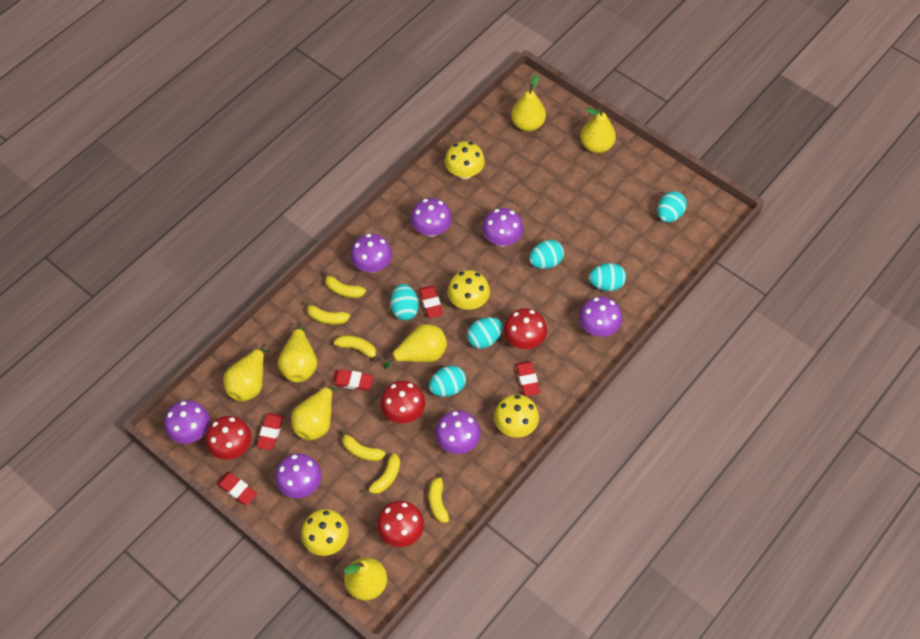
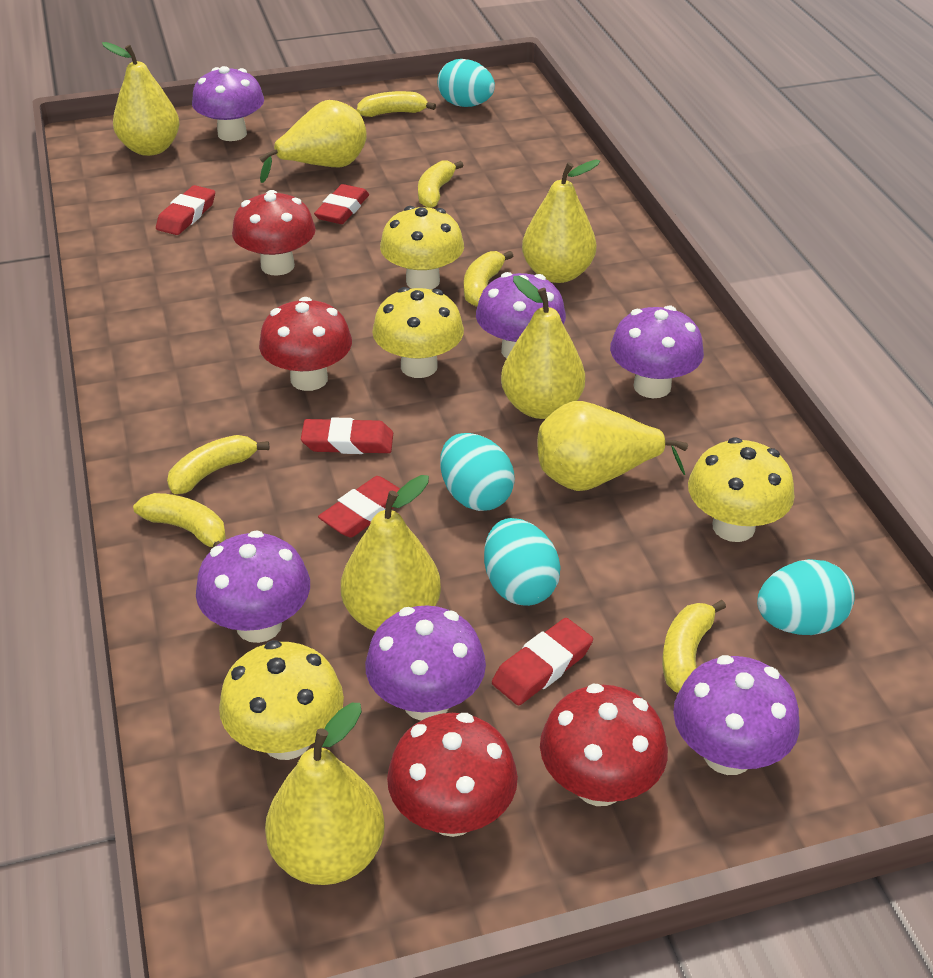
purple mushroom: [164,400,210,444] [275,453,322,498] [350,234,392,273] [411,198,452,237] [435,410,481,454] [482,208,524,247] [579,296,622,337] = 7 -> [192,66,264,141] [196,531,310,643] [365,605,486,721] [476,272,566,358] [610,305,704,398] [673,655,800,775] = 6
turquoise egg: [390,284,419,320] [429,366,466,397] [467,317,503,349] [529,240,564,269] [589,263,626,291] [657,191,687,223] = 6 -> [437,59,495,107] [440,433,515,511] [484,518,561,606] [757,559,855,635] = 4

